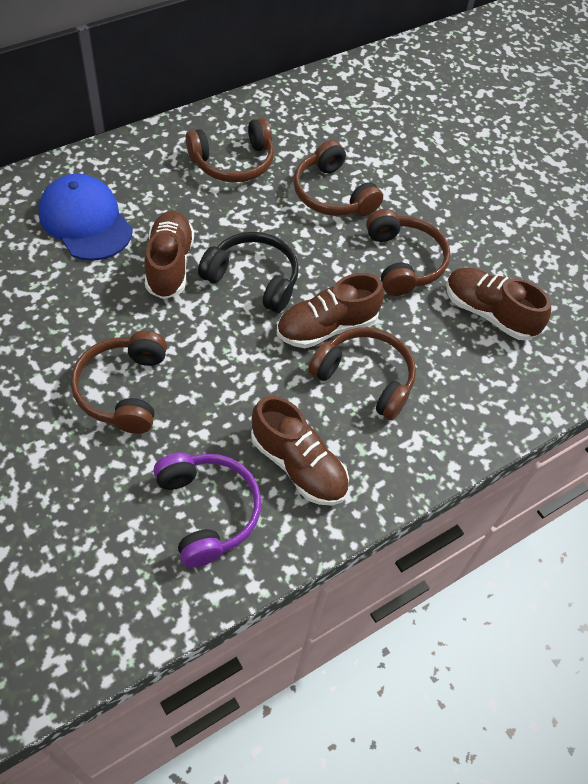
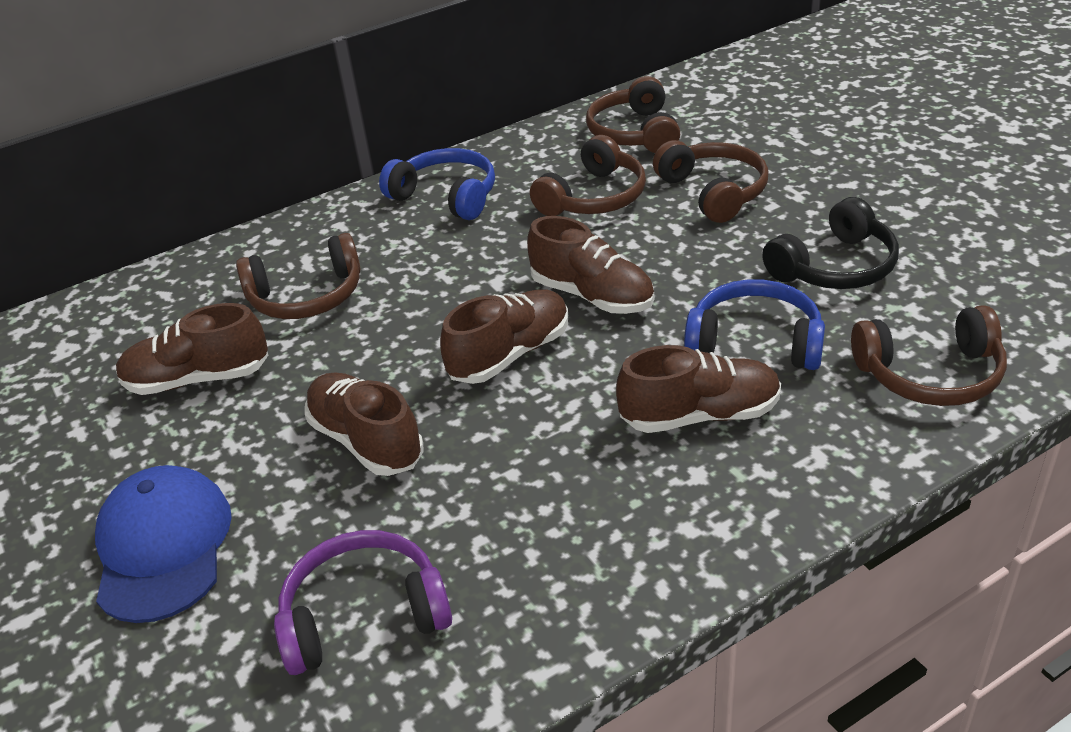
blue headphones: none = 0 -> [379,148,495,220] [684,279,825,370] = 2
brown shoe: [145,211,194,299] [251,395,349,506] [277,273,384,348] [446,267,551,340] = 4 -> [116,303,268,395] [305,372,424,476] [440,289,568,384] [527,216,654,314] [616,345,781,433] = 5

